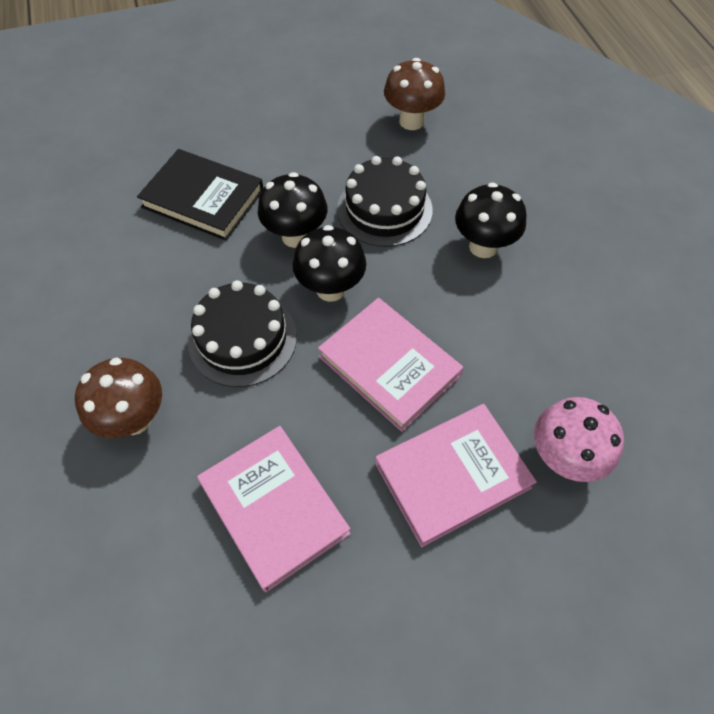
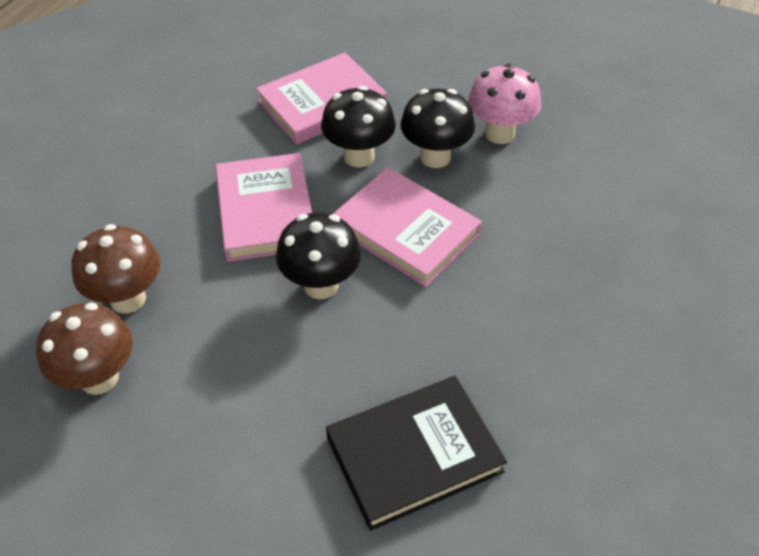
black cake: [188,280,297,387] [337,156,433,247] = 2 -> none = 0

